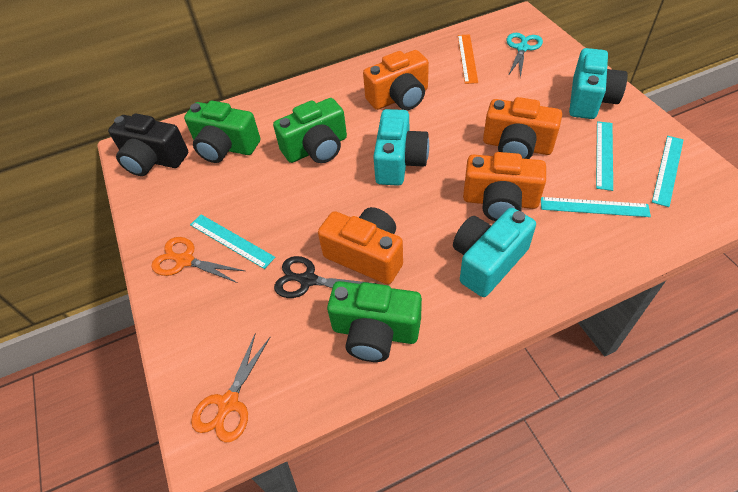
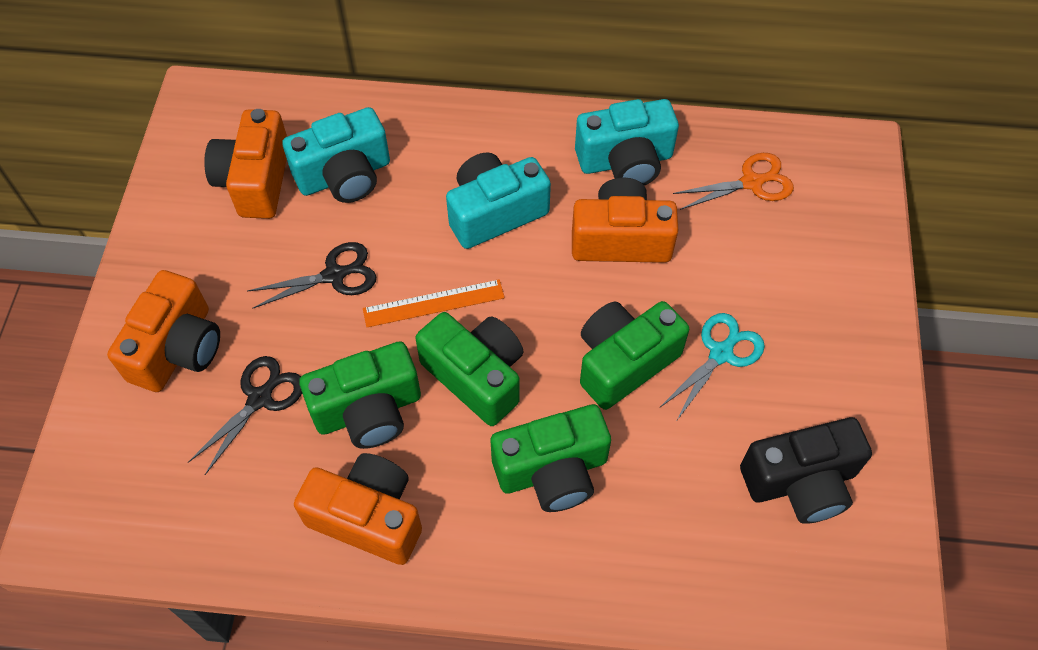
black scissors: [274,256,376,298] = 1 -> [188,356,302,475] [247,242,376,309] = 2
green camera: [184,101,260,163] [273,98,347,163] [327,281,422,362] = 3 -> [299,341,421,449] [415,312,523,426] [491,404,611,512] [580,301,689,410] = 4
orange scissors: [151,237,245,283] [191,333,270,443] = 2 -> [673,153,794,210] = 1
turquoise ruler: [190,214,275,269] [541,197,651,217] [596,121,613,191] [652,136,684,207] = 4 -> none = 0

